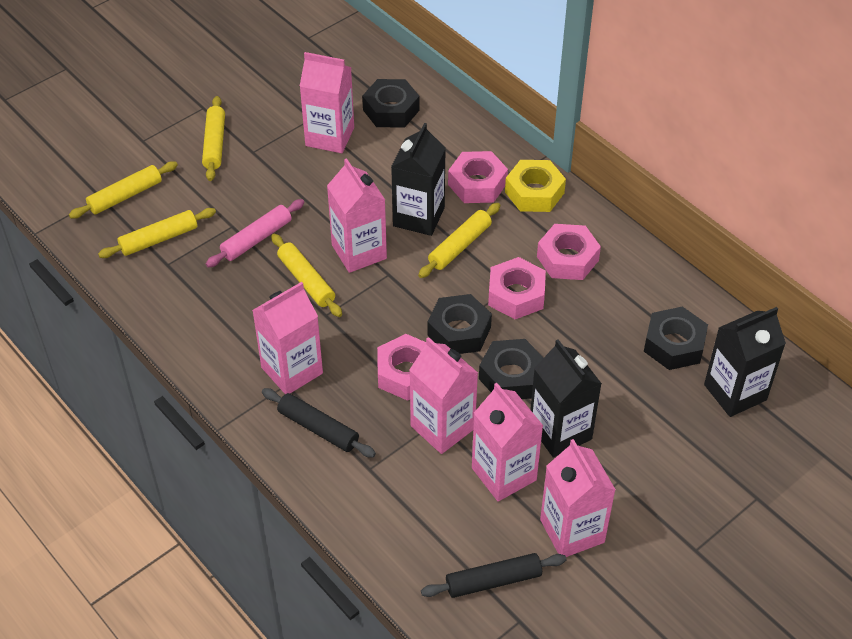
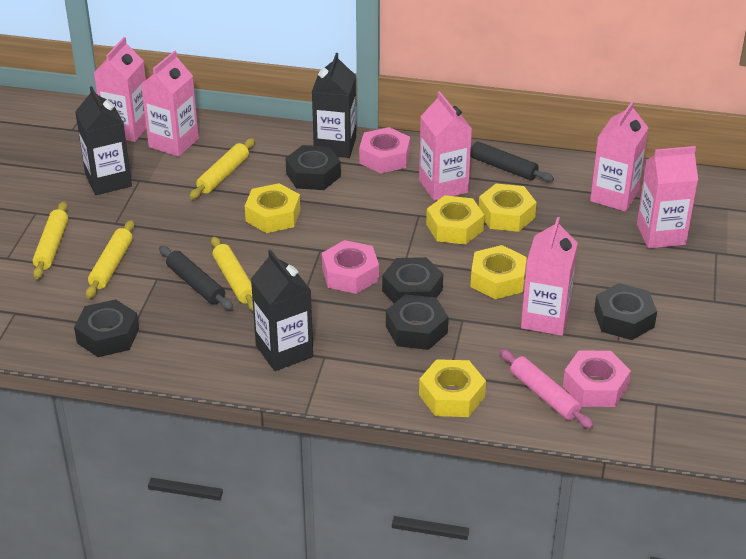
black nut: [362,79,419,127] [427,294,492,354] [479,339,543,399] [644,307,708,370] = 4 -> [74,299,139,357] [285,145,341,190] [382,257,443,303] [386,294,448,350] [594,283,657,340] = 5
pink nut: [377,334,426,401] [448,151,508,203] [488,257,546,319] [537,224,601,280] = 4 -> [322,240,379,294] [359,127,410,174] [563,350,631,407] = 3
yellow nut: [505,160,566,212] = 1 -> [245,183,301,233] [419,359,486,417] [426,195,484,245] [470,245,527,299] [479,183,537,232] = 5
yellow rolling pin: [69,161,178,219] [98,208,216,258] [202,96,225,181] [271,234,342,317] [418,203,500,278] = 5 -> [33,201,68,279] [86,220,134,299] [189,138,255,199] [211,237,253,311] = 4

